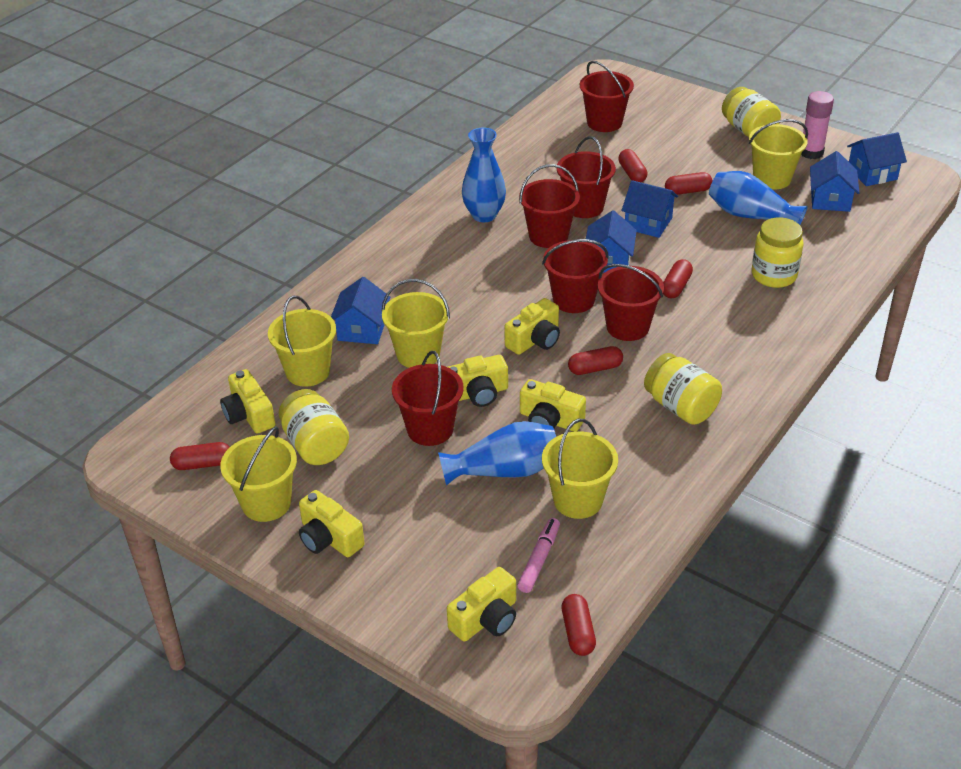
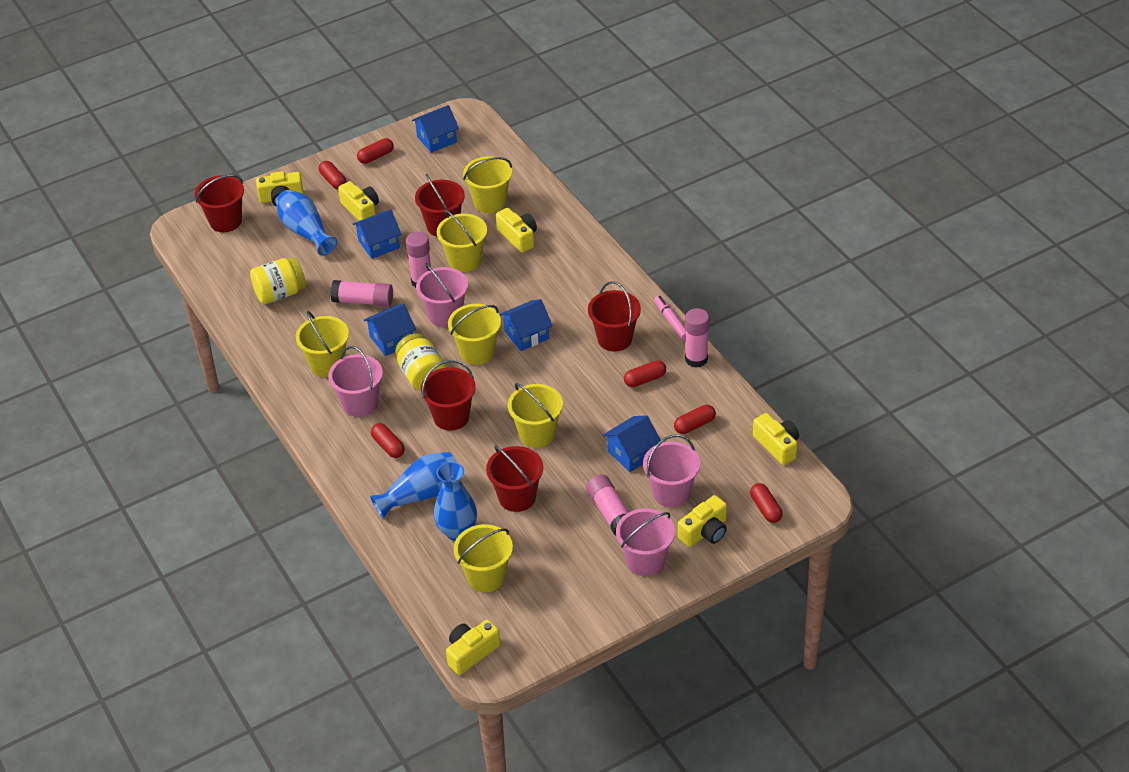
pink bucket: none = 0 -> [328,346,383,417] [416,263,468,327] [616,508,675,576] [643,434,700,507] = 4
pink glue stick: [801,91,834,159] = 1 -> [331,280,393,307] [406,232,431,288] [586,474,629,535] [685,308,709,367] = 4
red bucket: [392,351,464,446] [519,164,580,248] [542,239,608,313] [557,136,616,218] [580,61,634,132] [598,264,664,341] = 6 -> [195,175,244,232] [415,174,465,237] [421,360,476,431] [486,446,543,512] [588,281,641,351] = 5
yellow bucket: [220,426,297,522] [268,296,336,387] [382,279,450,368] [542,419,618,519] [749,119,808,189] = 5 -> [296,311,349,377] [437,210,487,272] [448,304,501,365] [454,524,513,592] [463,156,512,213] [508,383,563,448] = 6
yellow jar: [279,389,349,465] [644,353,722,425] [722,87,781,137] [752,218,804,288] = 4 -> [250,257,306,304] [395,334,447,391] = 2

